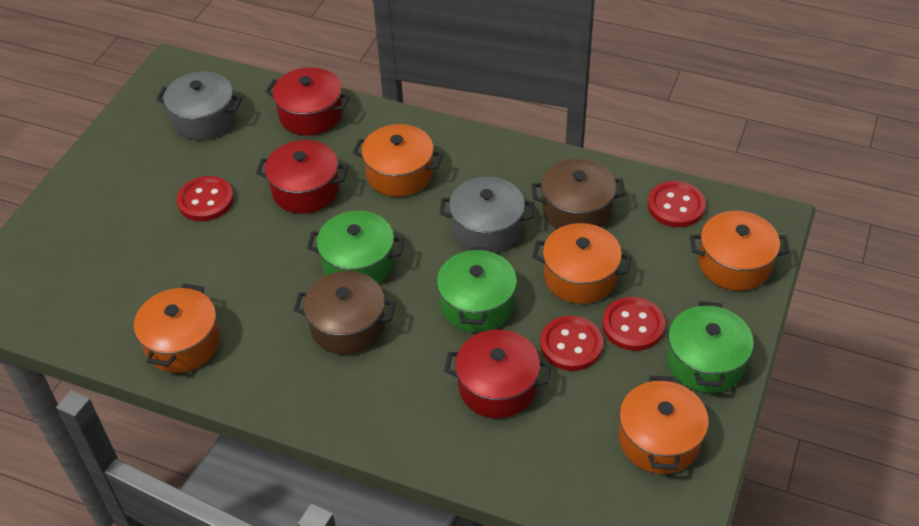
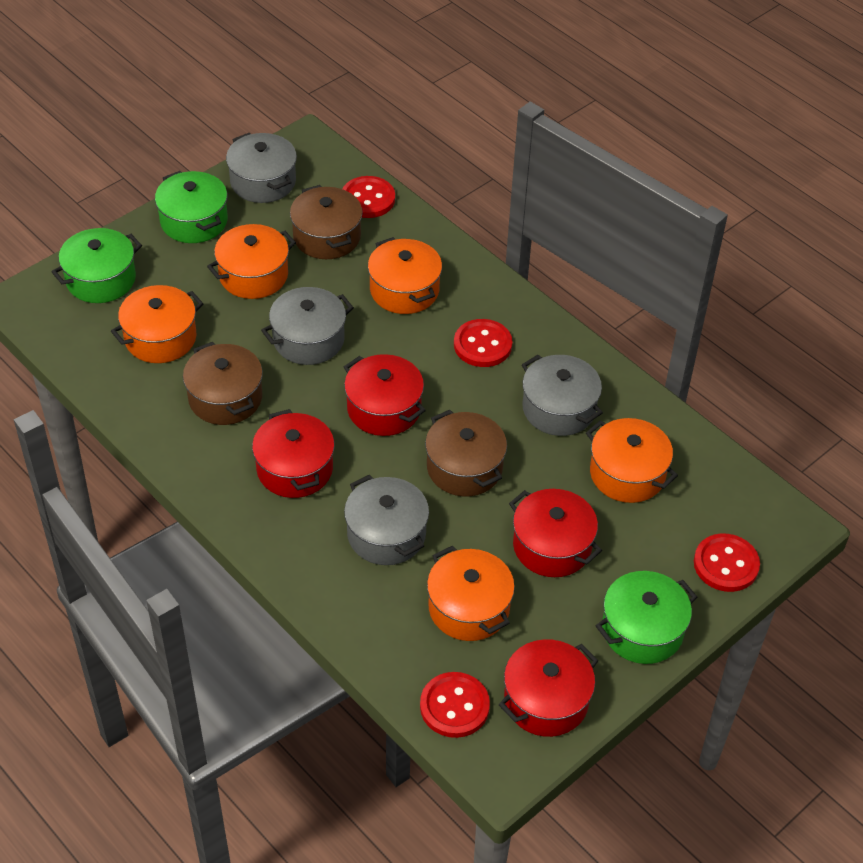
brown pot: [294,271,396,355] [531,159,625,229] = 2 -> [183,342,263,425] [290,185,363,259] [425,410,507,497] = 3
grey pot: [156,72,242,140] [440,177,534,253] = 2 -> [226,133,297,203] [261,287,354,365] [344,475,429,565] [522,355,603,436] = 4
red pot: [256,140,348,214] [265,67,350,135] [444,330,551,418] = 3 -> [252,409,335,498] [344,354,426,436] [499,639,599,737] [509,489,602,577] = 4

